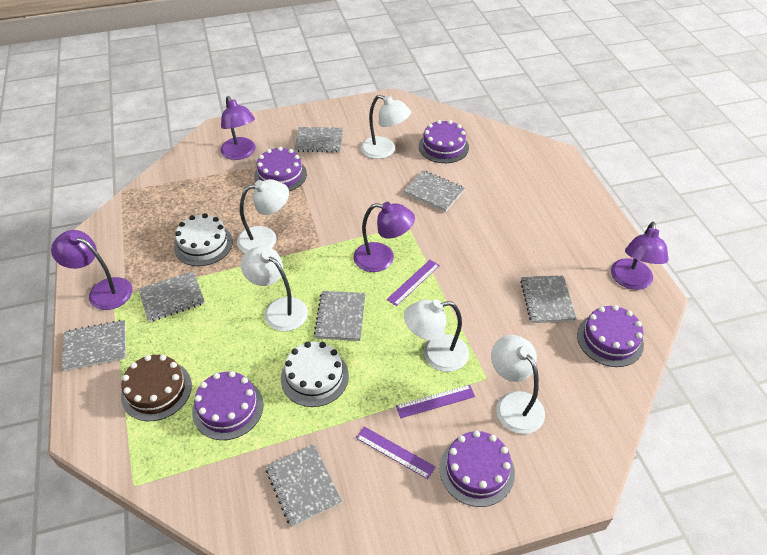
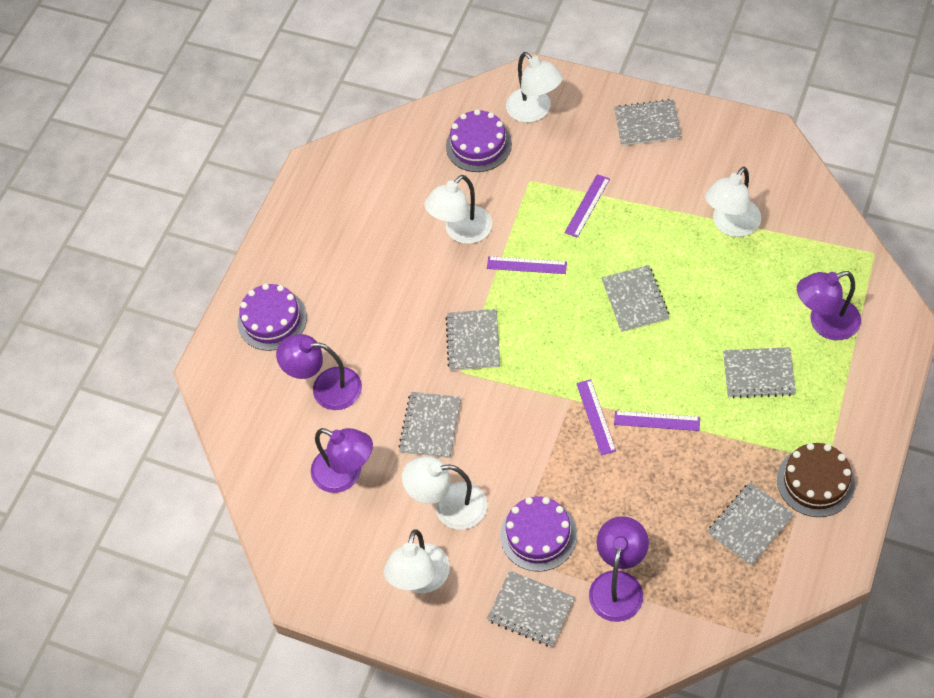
purple cake: [192,371,264,440] [254,147,307,191] [419,120,469,163] [440,430,515,507] [577,305,644,367] = 5 -> [238,284,307,351] [446,109,512,172] [500,496,577,571] = 3
purple ruler: [356,426,435,479] [387,260,440,306] [396,385,475,418] = 3 -> [487,256,567,274] [564,174,610,238] [576,379,616,455] [614,411,700,431] = 4
white cake: [174,213,233,266] [281,342,349,407] = 2 -> none = 0

